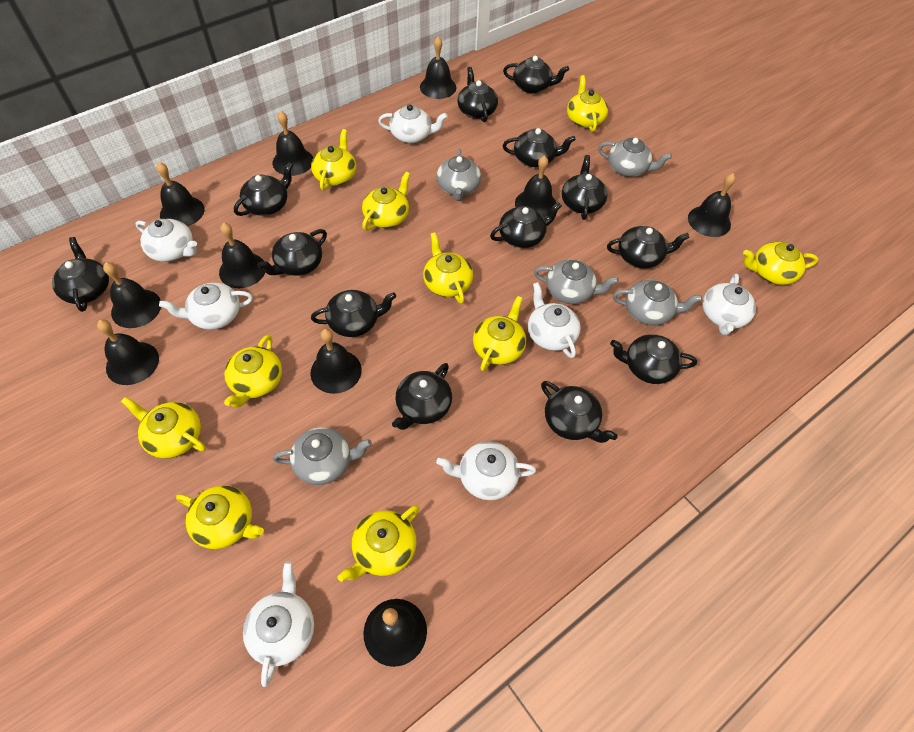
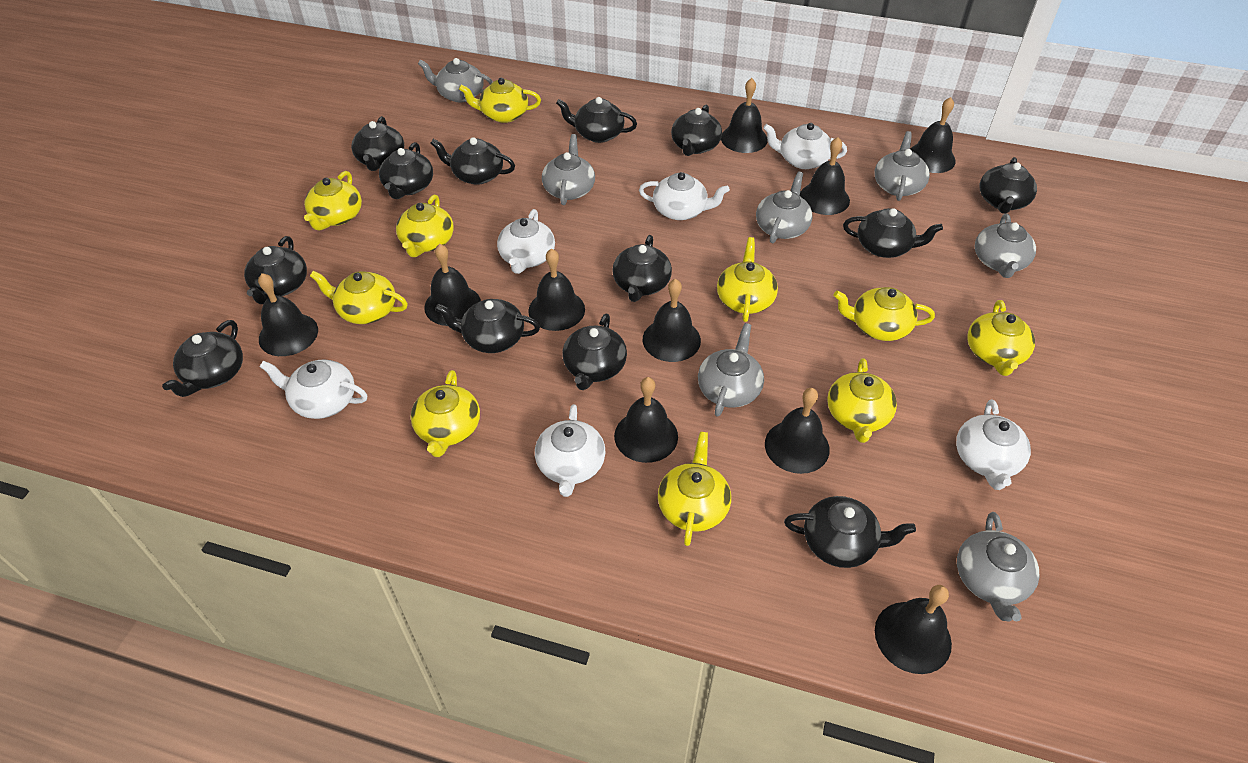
grey teapot: [273,427,372,485] [436,149,481,201] [534,259,619,304] [598,138,672,177] [613,280,702,326] = 5 -> [418,58,493,102] [542,134,595,205] [698,323,764,417] [756,172,813,243] [874,131,930,201] [957,512,1039,622] [975,213,1036,278] = 7
white teapot: [135,219,197,262] [159,282,253,330] [243,561,314,687] [378,104,448,143] [436,441,536,500] [528,282,581,358] [703,273,756,336] = 7 -> [260,360,367,419] [497,209,555,274] [535,404,605,497] [639,172,730,220] [763,123,847,169] [956,399,1031,490] = 6

